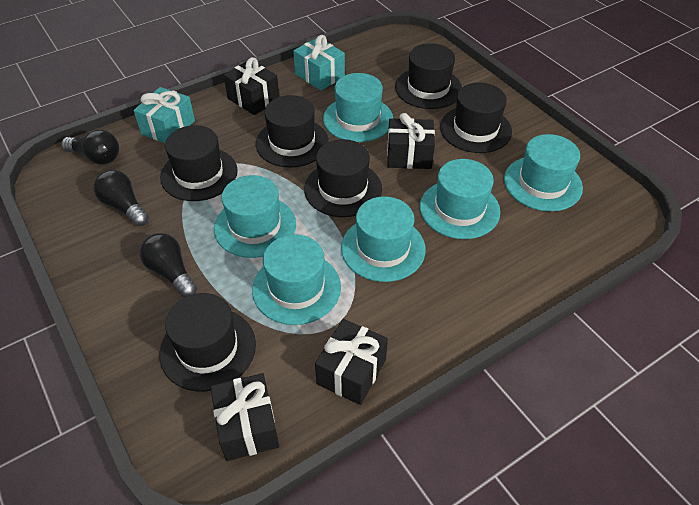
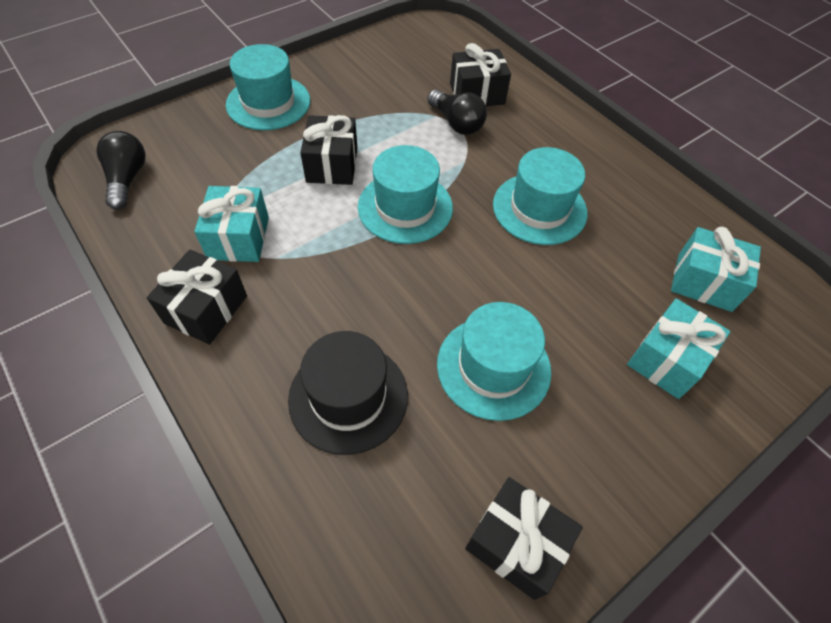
black hat: [159,293,256,391] [160,125,238,201] [256,95,329,167] [304,139,382,217] [395,43,462,109] [440,83,512,153] = 6 -> [288,331,408,455] = 1
black light bulb: [61,129,119,165] [93,170,149,226] [139,233,197,298] = 3 -> [96,131,145,210] [427,89,487,135] = 2
turquoise gift: [134,87,195,143] [293,35,345,91] = 2 -> [194,186,269,262] [627,298,730,399] [671,227,761,312] = 3
turquoise hat: [214,175,296,258] [252,234,341,325] [323,73,393,142] [341,196,426,282] [420,159,500,239] [504,134,583,212] = 6 -> [226,44,310,130] [358,145,453,244] [437,302,551,421] [493,147,588,245] = 4

